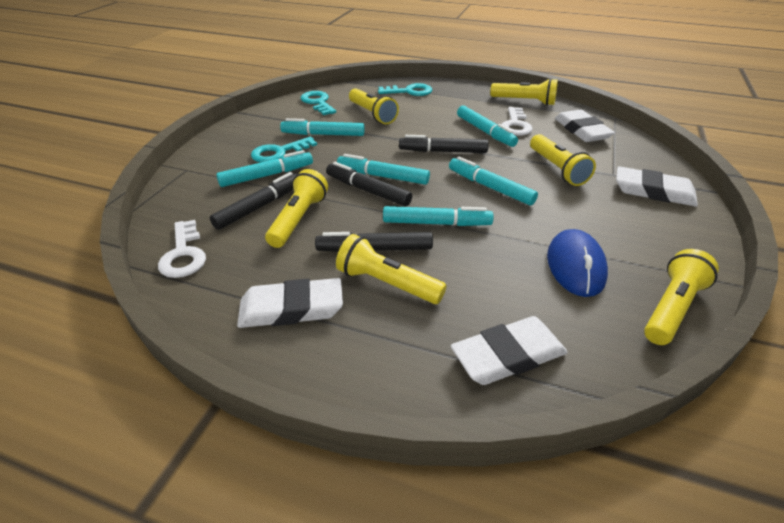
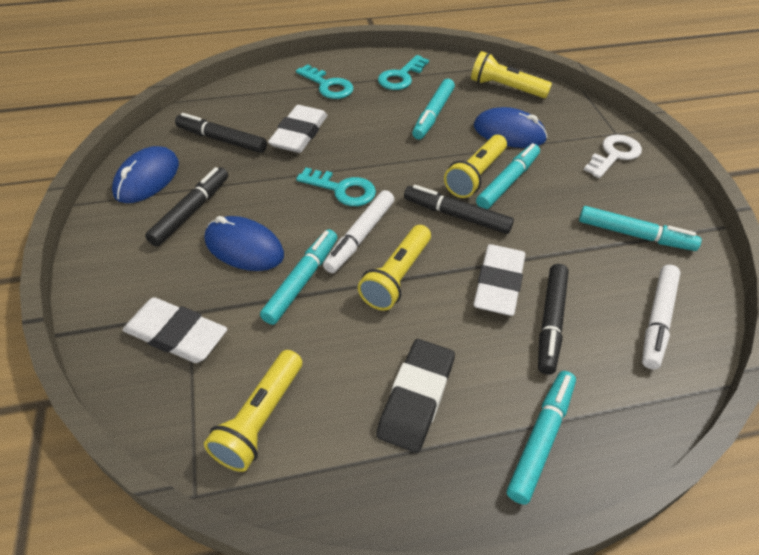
black eraser: none = 0 -> [376,339,455,453] = 1
blue mouse: [547,229,608,297] = 1 -> [112,146,179,203] [205,216,284,271] [474,107,547,148] = 3
turquoise marker: [216,150,313,187] [280,118,365,136] [337,154,430,185] [383,206,494,226] [449,156,538,206] [457,106,518,147] = 6 -> [260,229,337,325] [412,79,455,139] [476,143,540,209] [507,371,576,505] [579,206,702,251] = 5
white eraser: [237,278,343,328] [451,316,568,385] [555,110,615,142] [616,166,698,207] = 4 -> [123,297,227,363] [268,105,327,153] [473,244,526,316] = 3
white key: [158,220,206,278] [502,107,533,136] = 2 -> [584,134,642,178] = 1
white marker: none = 0 -> [323,190,394,273] [642,265,681,369] = 2
yellow flashlight: [265,169,328,248] [336,234,447,304] [349,88,399,124] [490,78,558,106] [530,134,596,186] [644,249,719,345] = 6 -> [204,350,302,472] [358,225,431,311] [444,135,507,198] [471,51,552,98] = 4

